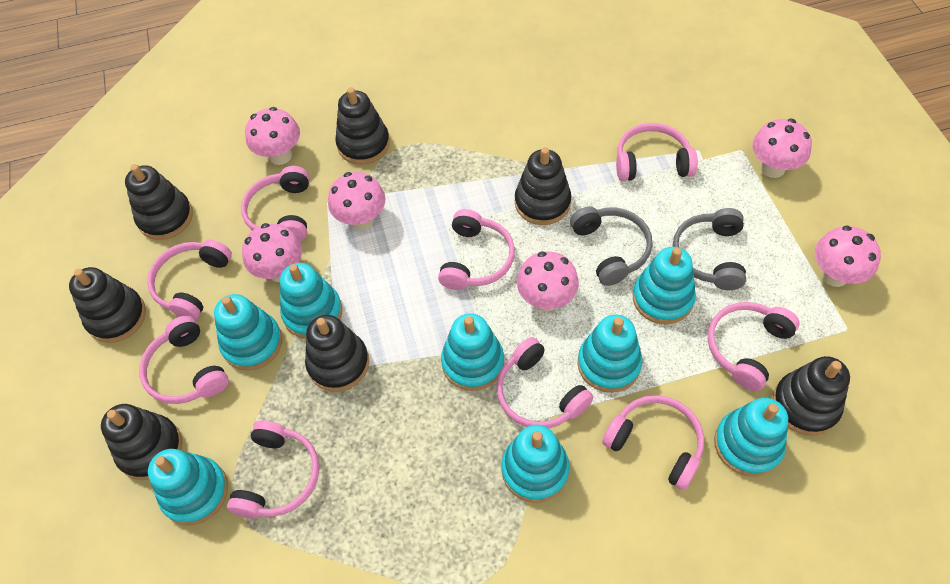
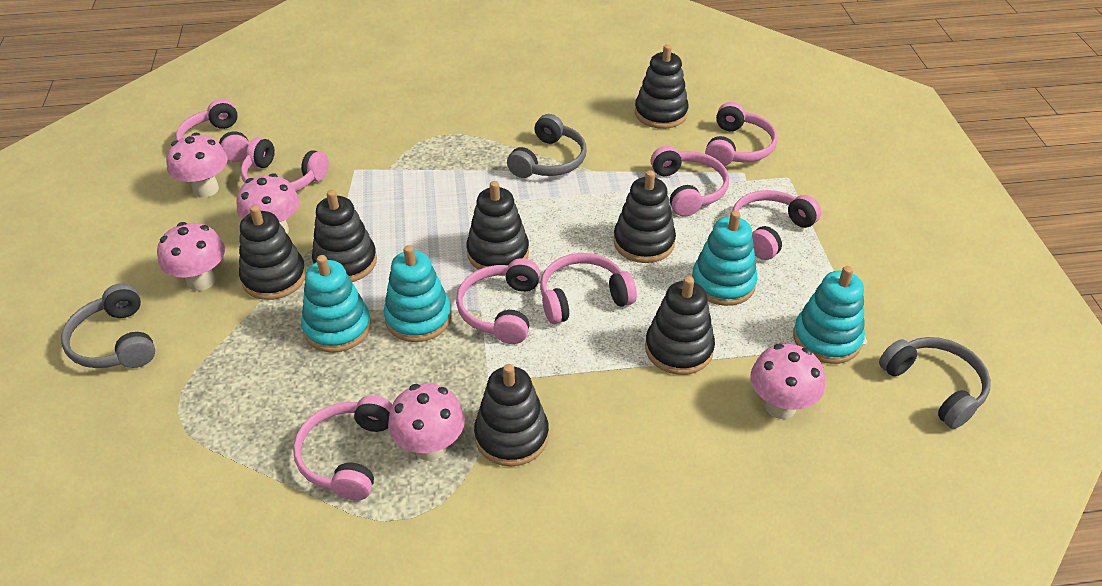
grey headphones: [570,206,652,286] [673,208,746,290] = 2 -> [61,283,155,368] [507,114,587,178] [879,337,991,429] = 3
pink headphones: [139,316,229,404] [147,240,232,320] [227,420,319,518] [241,166,309,241] [438,209,515,290] [496,337,593,428] [602,395,704,490] [616,123,698,181] [708,302,800,391] = 9 -> [176,99,249,162] [241,137,329,191] [293,395,392,501] [456,258,540,344] [540,253,637,324] [651,146,729,217] [705,102,777,166] [732,190,821,260] = 8
pink mushroom: [242,223,302,282] [245,107,300,165] [328,172,385,230] [517,251,579,311] [753,119,812,178] [815,226,881,287] = 6 -> [157,222,225,291] [166,133,228,198] [237,173,300,234] [388,383,465,461] [750,344,825,419] = 5
turquoise stacking toy: [148,449,228,525] [214,294,282,371] [280,263,342,339] [441,313,504,391] [501,425,570,503] [578,314,642,393] [633,247,696,324] [714,398,788,477] = 8 -> [301,255,371,353] [384,245,452,342] [692,211,758,306] [793,266,865,364] = 4

